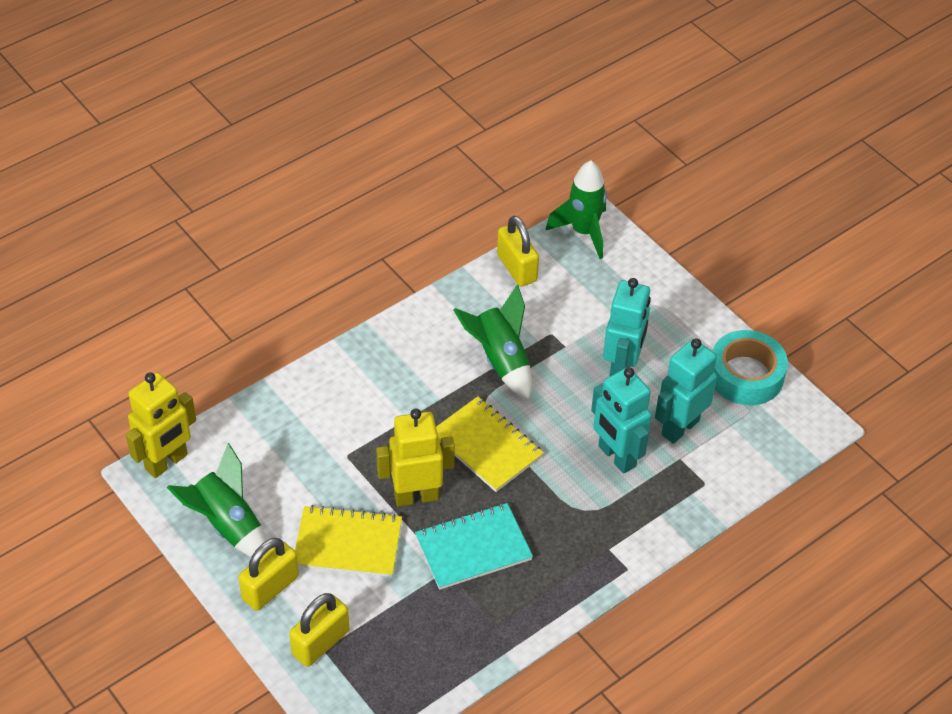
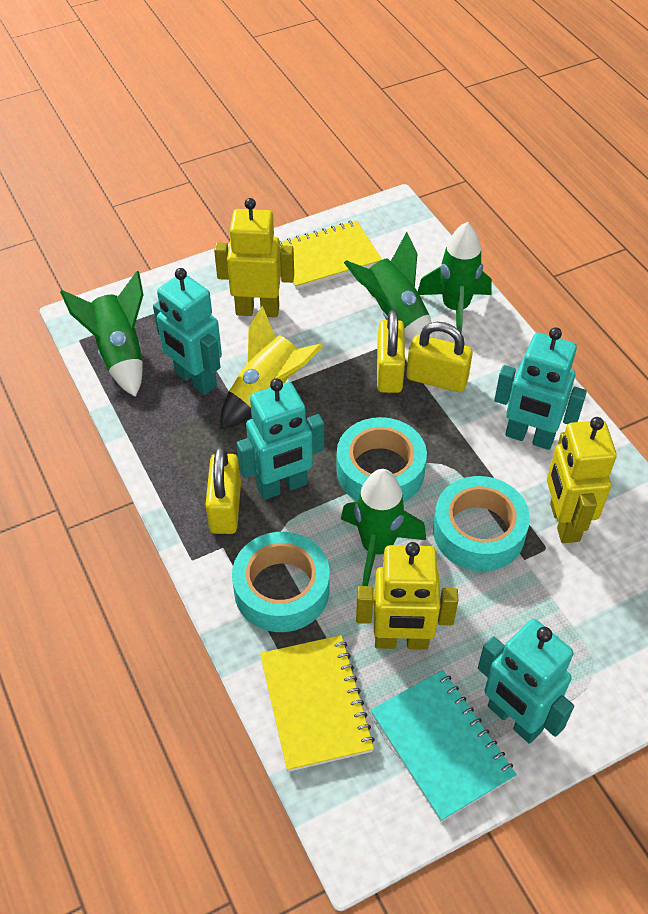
green rocket: [166,443,267,557] [453,285,532,400] [546,161,607,259] = 3 -> [60,271,143,397] [341,469,426,586] [344,232,434,342] [418,222,492,333] = 4
turquoise robot: [591,367,652,474] [603,278,651,377] [655,338,717,444] = 3 -> [153,268,222,395] [236,378,324,500] [478,619,574,744] [494,327,587,450] = 4
turquoise tape: [713,330,788,405] = 1 -> [232,532,330,632] [336,417,427,502] [433,476,530,571] = 3
yellow robot: [126,372,196,478] [376,408,455,506] = 2 -> [214,198,294,317] [356,542,458,650] [547,417,617,543] = 3
yellow rocket: none = 0 -> [221,306,323,429] = 1

